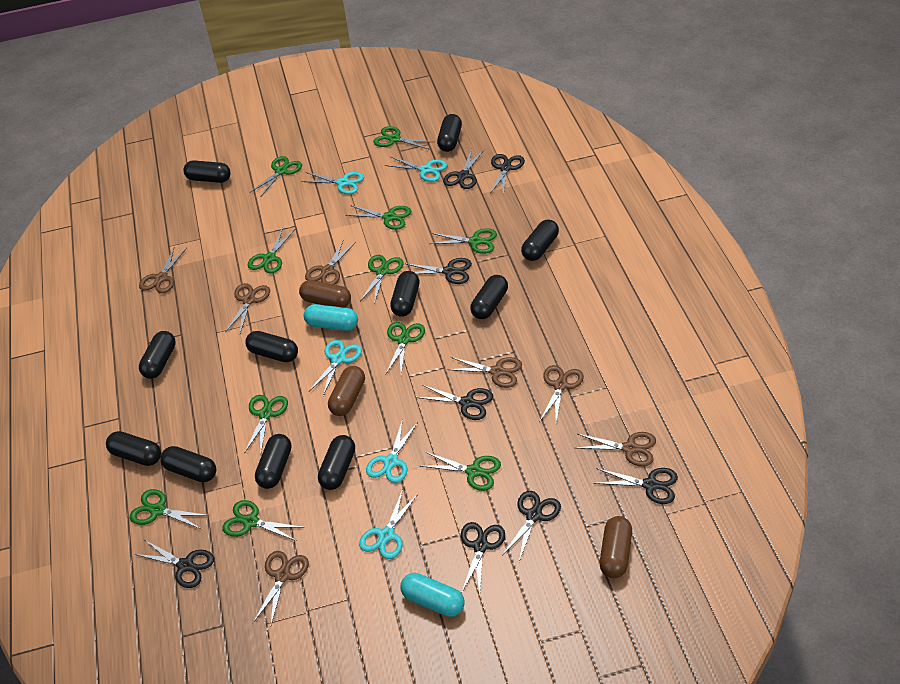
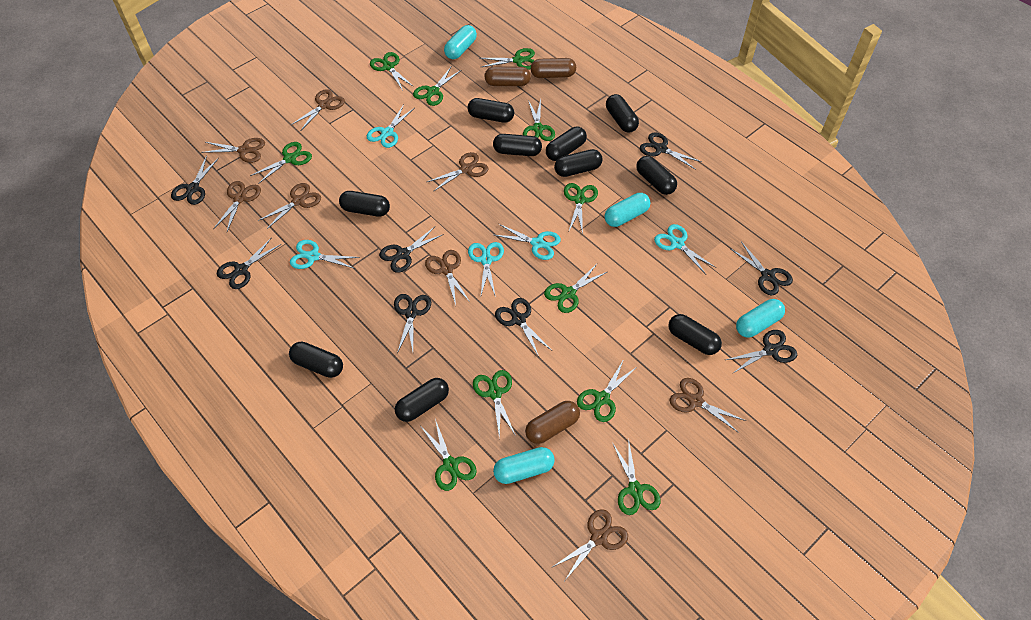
black capsule: [106,431,161,466] [139,331,176,379] [160,446,216,482] [184,160,231,183] [245,331,298,362] [255,434,292,489] [318,435,355,490] [390,271,420,317] [437,114,462,152] [470,275,508,319] [521,219,559,261] = 11 -> [289,341,343,378] [339,191,390,217] [395,378,449,422] [468,98,514,123] [493,134,542,156] [546,126,587,161] [554,149,603,177] [606,94,639,133] [636,156,677,195] [668,314,722,355] = 10
brown scissors: [139,246,187,293] [225,283,270,333] [253,551,309,625] [305,239,356,285] [446,357,522,388] [540,365,584,423] [577,432,656,467] = 7 -> [201,138,265,163] [213,181,261,231] [258,183,321,229] [291,89,345,130] [425,250,470,305] [427,152,488,192] [553,509,628,580] [670,378,746,433] = 8
turquoise capsule: [304,304,358,331] [400,573,464,617] = 2 -> [444,25,477,59] [493,447,555,484] [604,193,650,227] [736,299,785,338] = 4

